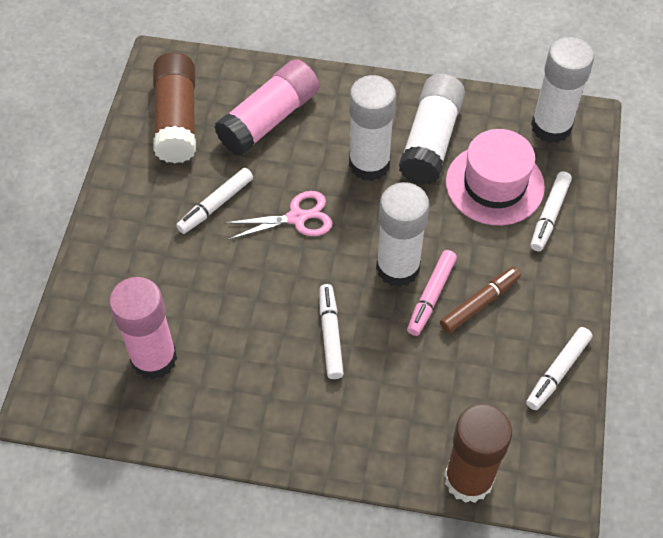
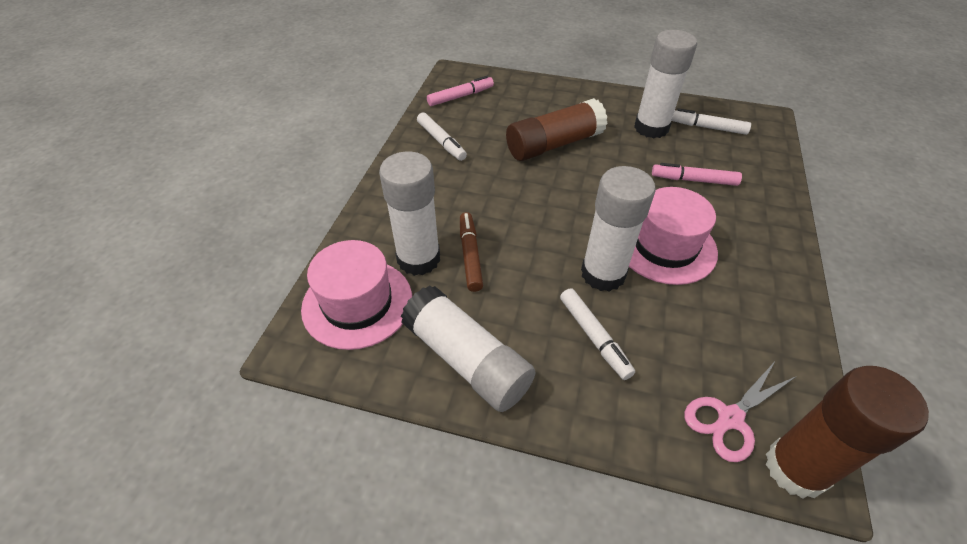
pink glue stick: [109,277,177,380] [214,59,319,156] = 2 -> none = 0
pink hat: [446,129,545,225] = 1 -> [301,240,412,350] [629,187,718,285] = 2
pink marker: [407,250,457,336] = 1 -> [427,76,494,106] [652,163,742,186] = 2
white marker: [176,168,253,234] [319,284,344,379] [526,327,592,410] [530,171,572,251] = 4 -> [417,112,467,161] [560,288,635,380] [672,108,751,135] = 3

